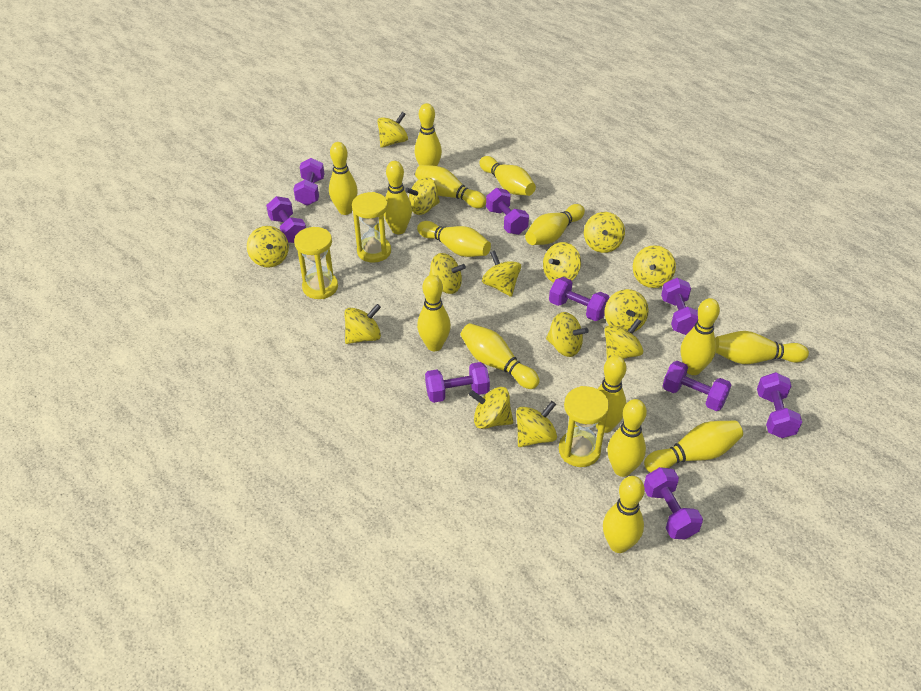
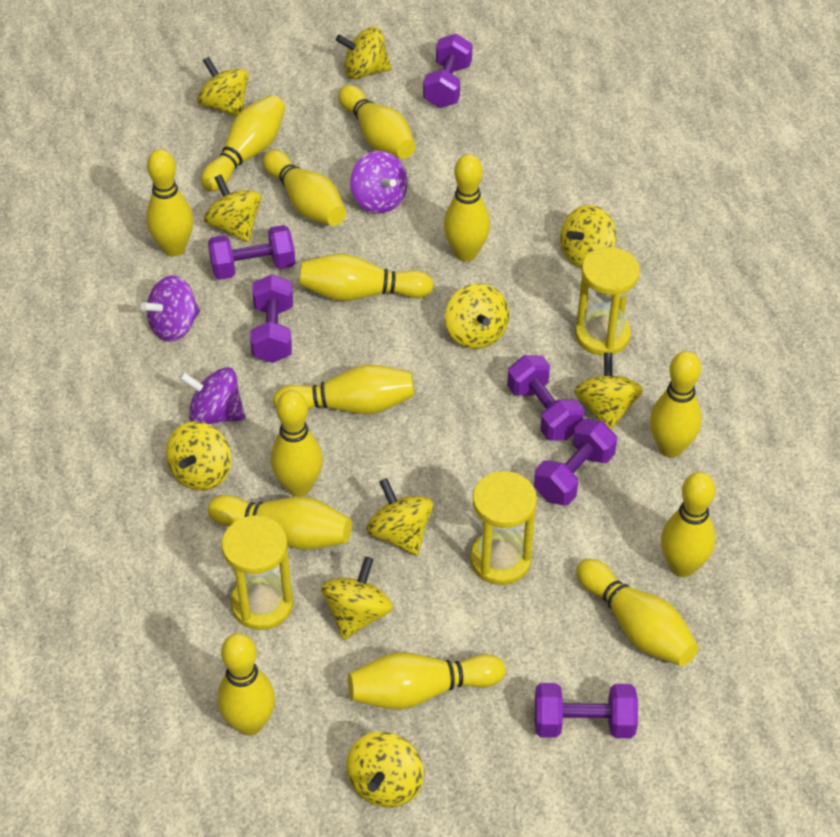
purple dumbbell: [266,196,306,243] [293,158,324,206] [425,362,490,403] [486,188,529,235] [549,277,610,321] [644,467,703,539] [661,278,698,335] [663,361,731,411] [757,372,802,438] = 9 -> [208,225,295,280] [250,274,293,363] [423,34,472,108] [507,355,584,441] [534,419,617,505] [535,683,638,738] = 6
purple spinning top: none = 0 -> [141,276,200,342] [179,367,245,424] [350,151,408,214] = 3
yellow bowling pin: [329,142,358,215] [384,161,412,234] [415,103,442,166] [415,165,486,208] [417,221,491,257] [417,275,451,351] [460,323,540,389] [479,156,536,196] [525,204,585,245] [596,355,627,433] [603,476,645,553] [607,399,647,477] [644,420,743,472] [681,298,720,375] [715,331,809,364] = 15 -> [146,149,193,257] [201,95,285,192] [208,495,352,550] [217,633,275,736] [263,150,346,226] [271,390,323,497] [273,365,415,414] [299,254,434,301] [338,85,415,159] [348,652,506,710] [444,154,490,261] [576,559,698,666] [650,351,702,458] [661,472,716,577] = 14
yellow spinning top: [247,226,289,267] [344,304,381,344] [377,112,408,148] [405,177,440,215] [429,253,466,294] [469,387,513,429] [482,250,521,297] [516,401,557,447] [543,242,581,283] [546,312,589,357] [584,212,625,253] [604,289,649,332] [605,319,643,359] [633,245,676,288] = 14 -> [166,422,232,491] [197,57,249,117] [204,175,262,243] [321,556,393,640] [336,27,392,80] [346,732,424,808] [366,478,433,556] [445,283,509,349] [560,205,616,268] [574,353,643,430] = 10

